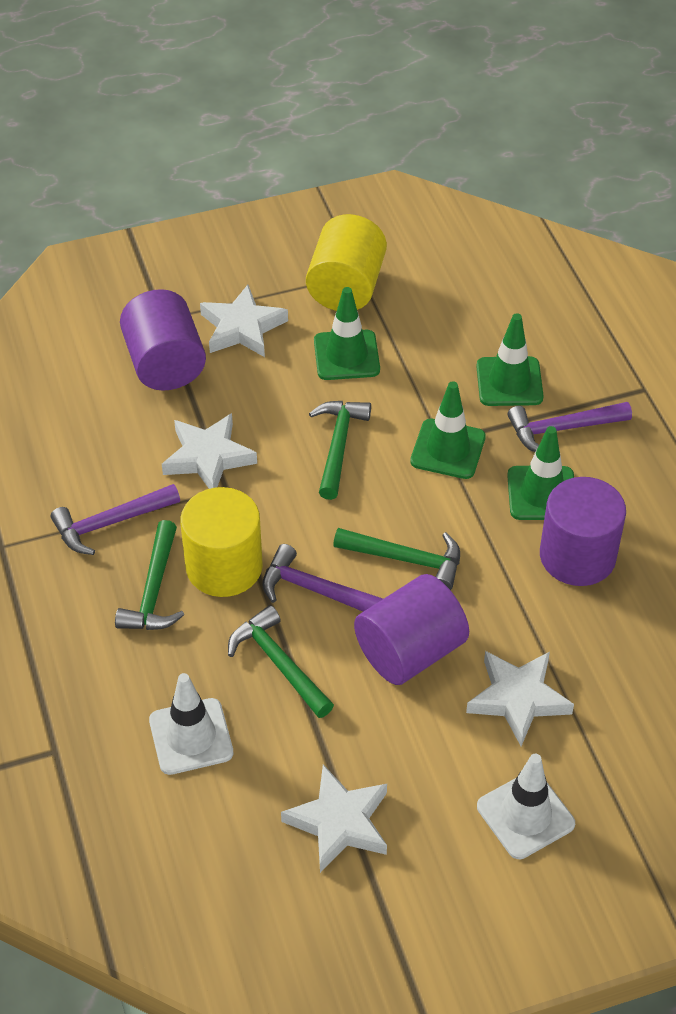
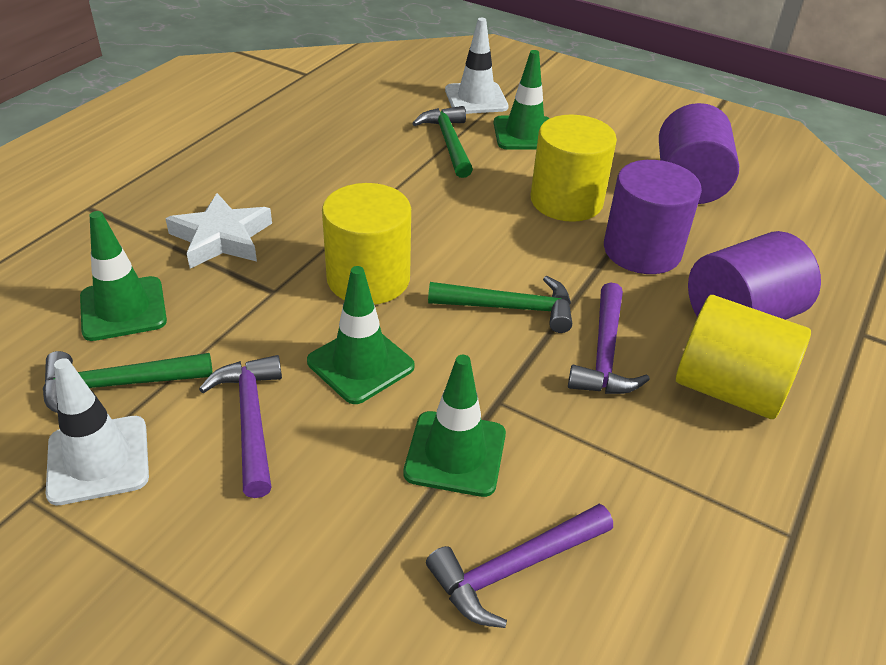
green hammer: [115,520,184,630] [228,605,334,718] [309,401,371,500] [333,528,460,590] = 4 -> [43,351,212,413] [412,106,473,178] [428,276,572,333] = 3
white star: [162,413,257,489] [200,285,288,357] [281,764,387,873] [466,651,574,746] = 4 -> [165,193,272,269] = 1
yellow cylinder: [180,487,263,597] [306,214,387,311] = 2 -> [322,183,411,305] [531,115,617,222] [676,295,811,419] = 3

